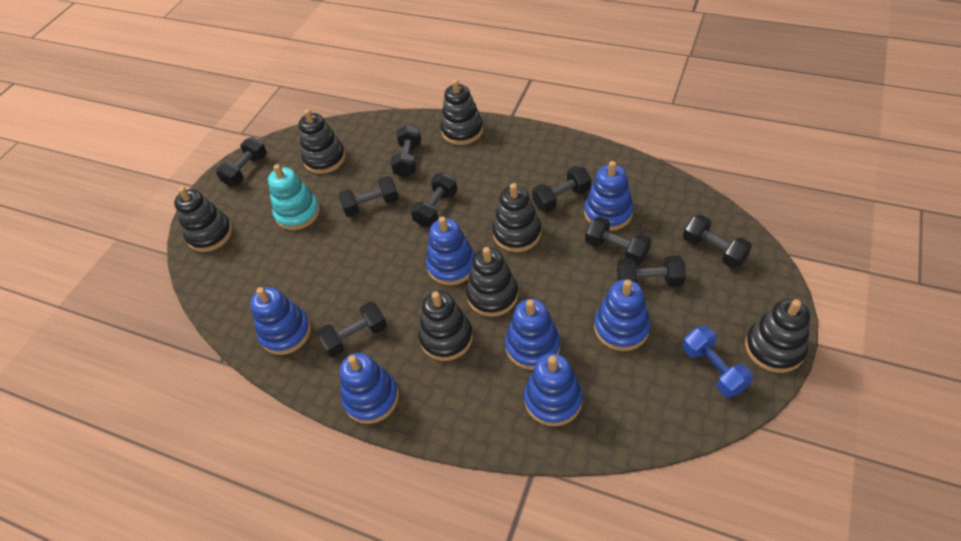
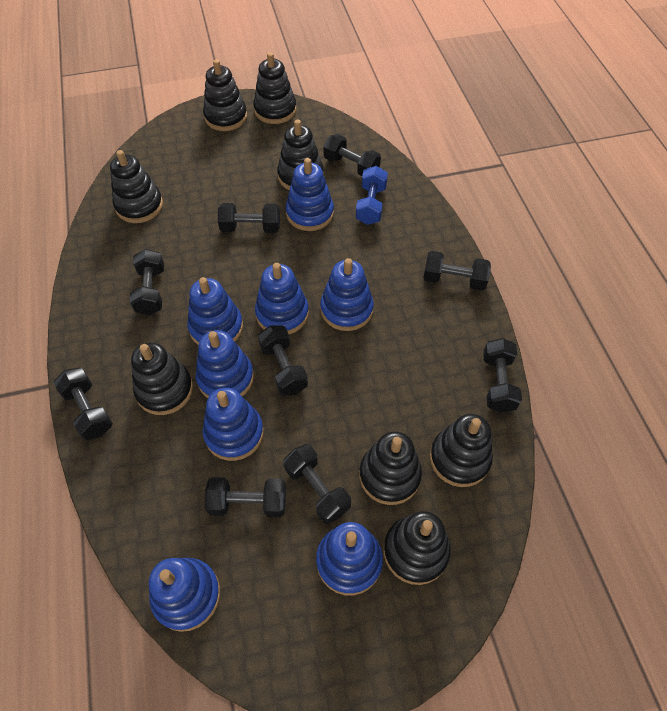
black stacking toy: [174,187,233,252] [299,109,346,174] [418,291,473,361] [440,79,483,145] [466,247,518,317] [492,183,541,252] [745,299,810,373] = 7 -> [110,150,163,223] [131,342,193,415] [203,59,247,131] [253,52,296,124] [277,120,324,190] [359,432,422,505] [383,511,451,585] [430,414,493,487] = 8
blue stacking toy: [251,287,311,355] [340,353,399,424] [426,216,475,285] [505,299,560,370] [524,353,583,426] [584,161,634,231] [594,280,651,351] = 7 -> [149,558,220,632] [187,277,243,346] [196,330,254,398] [202,388,264,461] [255,263,309,334] [286,158,334,231] [316,522,383,596] [320,258,374,331] = 8
turquoise stacking toy: [268,164,320,230] = 1 -> none = 0

